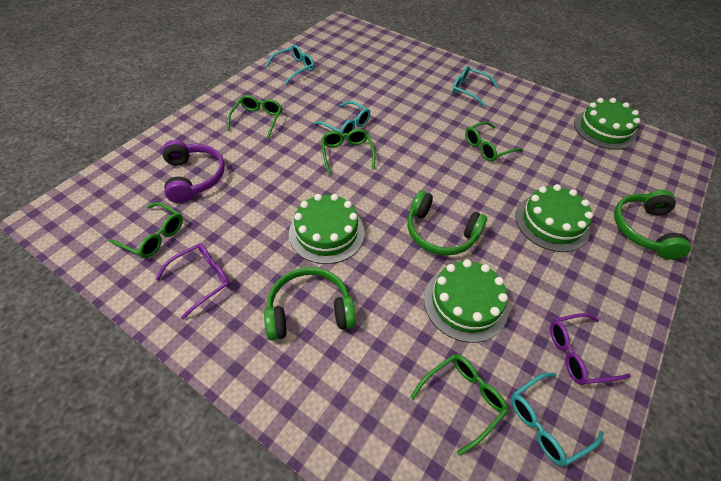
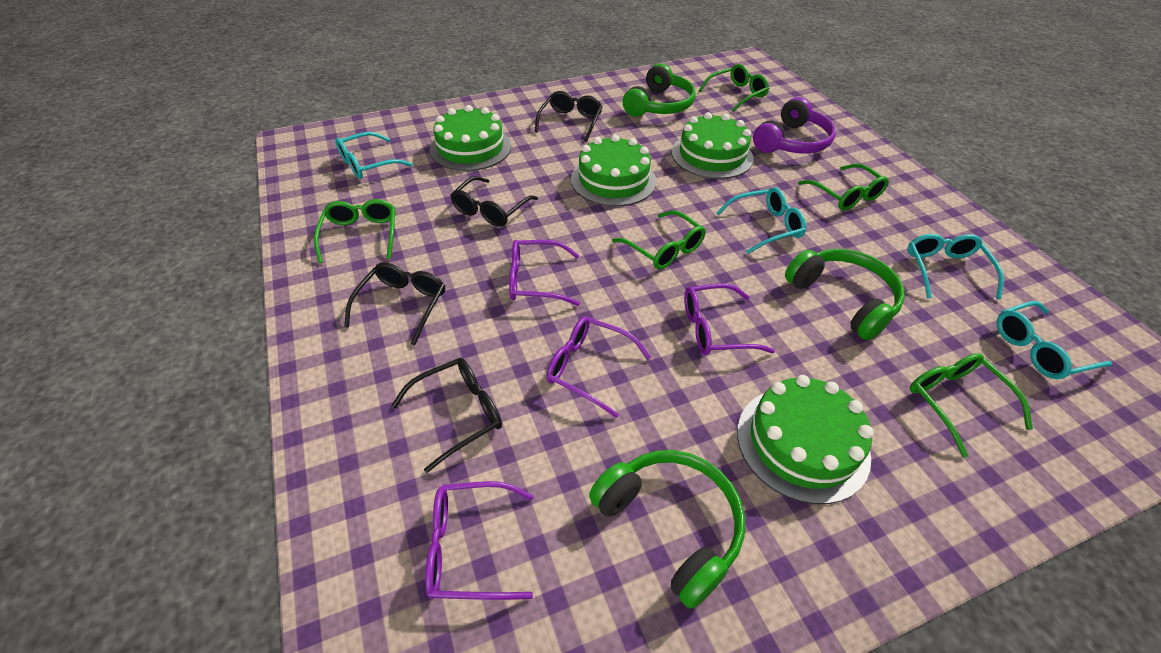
black glasses: none = 0 -> [344,262,445,346] [391,358,502,473] [450,176,538,227] [535,91,603,142] = 4
purple glasses: [156,243,230,320] [550,313,631,385] = 2 -> [425,481,534,600] [509,240,580,306] [546,317,651,418] [684,284,775,355] = 4

